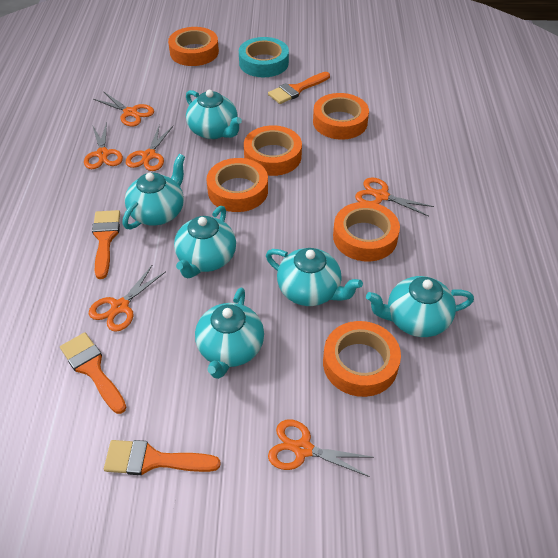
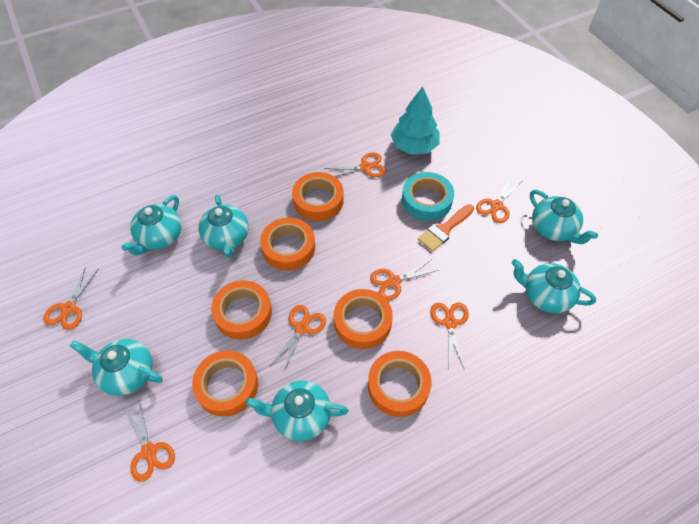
orange brush: [60,332,127,414] [92,210,120,279] [104,440,221,475] [268,72,330,104] = 4 -> [418,204,474,252] = 1
orange scissors: [84,122,123,169] [89,265,166,332] [93,91,154,126] [126,124,173,171] [268,419,374,477] [355,177,434,217] = 6 -> [43,266,99,330] [124,400,175,482] [271,305,326,372] [324,153,386,177] [370,259,438,301] [430,303,469,369] [476,178,522,223] = 7
turquoise tree: none = 0 -> [391,86,440,154] = 1

